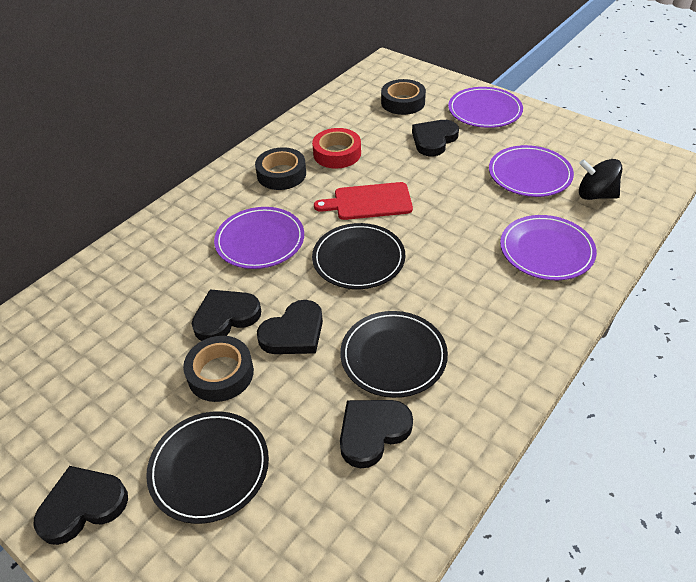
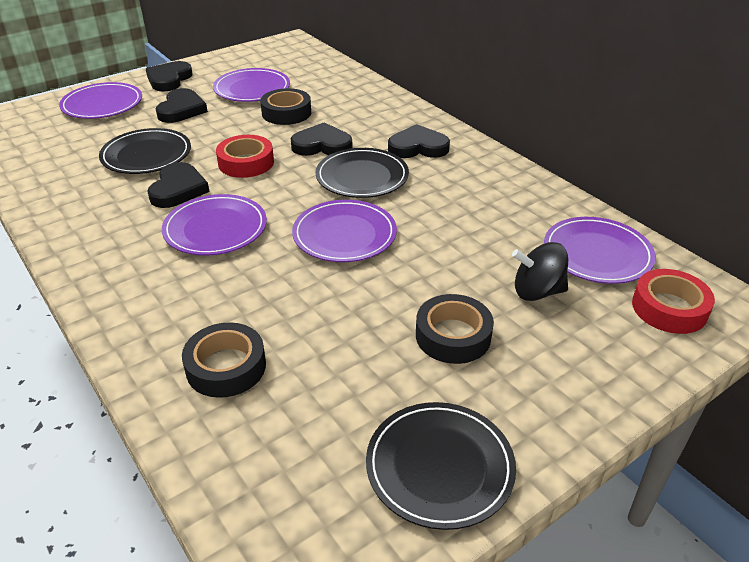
purple plate: [214,207,304,269] [448,87,523,128] [489,145,574,197] [500,215,597,280] = 4 -> [59,82,142,119] [162,194,267,256] [213,68,290,102] [292,200,397,262] [544,217,656,284] = 5
red cutting board: [314,182,413,220] = 1 -> none = 0
red tape: [312,128,361,169] = 1 -> [216,135,274,178] [632,269,715,334] = 2

